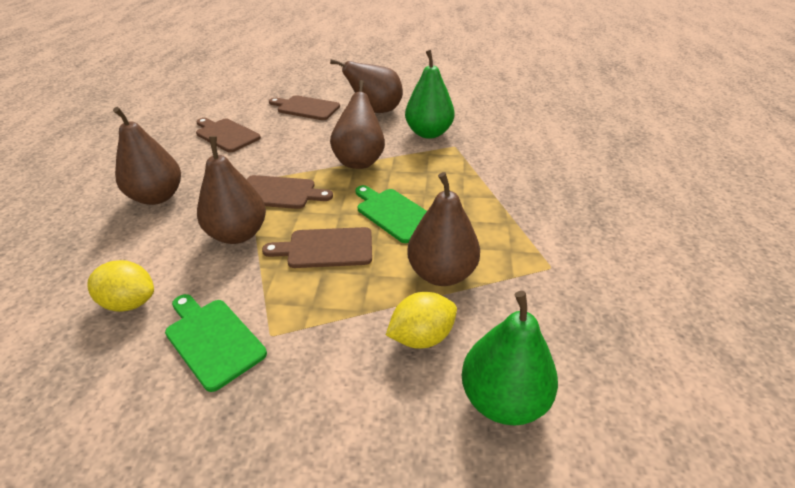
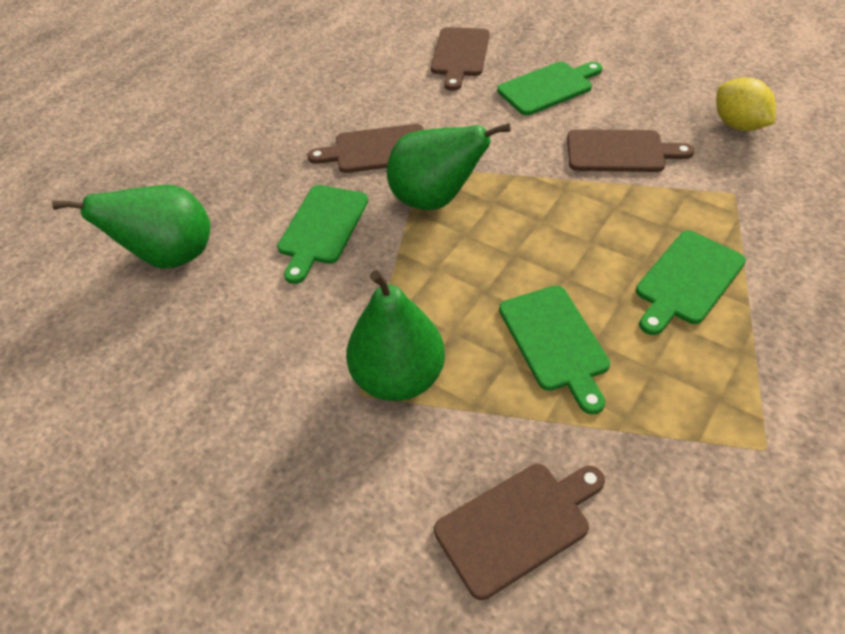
brown pear: [113,107,181,205] [197,136,266,244] [330,59,403,113] [330,80,385,169] [407,172,480,286] = 5 -> none = 0
green cutting board: [165,294,267,392] [355,185,427,243] = 2 -> [277,185,368,284] [497,62,602,115] [499,285,610,415] [636,230,746,335] = 4
green pear: [405,50,455,139] [462,291,558,426] = 2 -> [52,185,210,269] [346,270,445,401] [387,123,511,210] = 3
yellow lemon: [88,260,154,312] [386,292,457,349] = 2 -> [716,77,776,131] = 1

